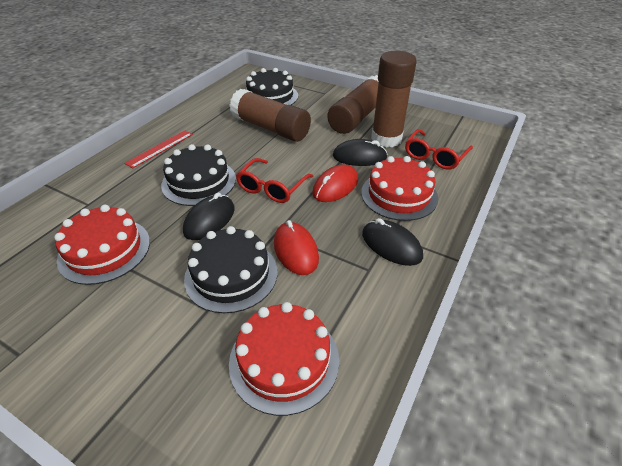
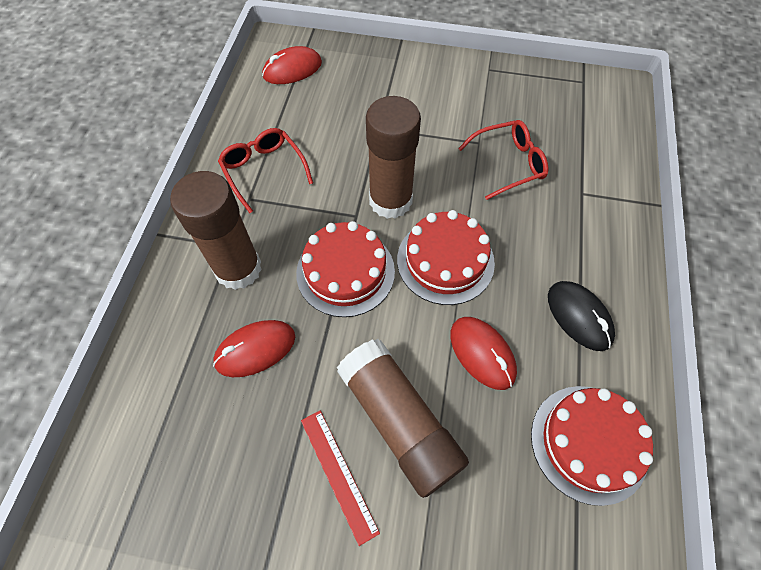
black cake: [161,144,236,206] [184,226,278,313] [246,68,298,105] = 3 -> none = 0
black mouse: [183,193,235,240] [333,139,388,166] [362,218,423,266] = 3 -> [548,281,615,351] = 1
red mouse: [274,220,319,275] [312,164,358,202] = 2 -> [213,320,295,377] [262,46,322,84] [450,317,517,390] = 3

